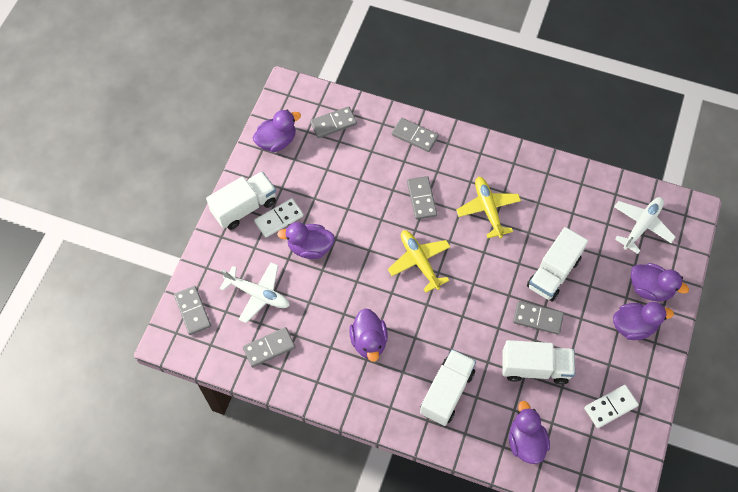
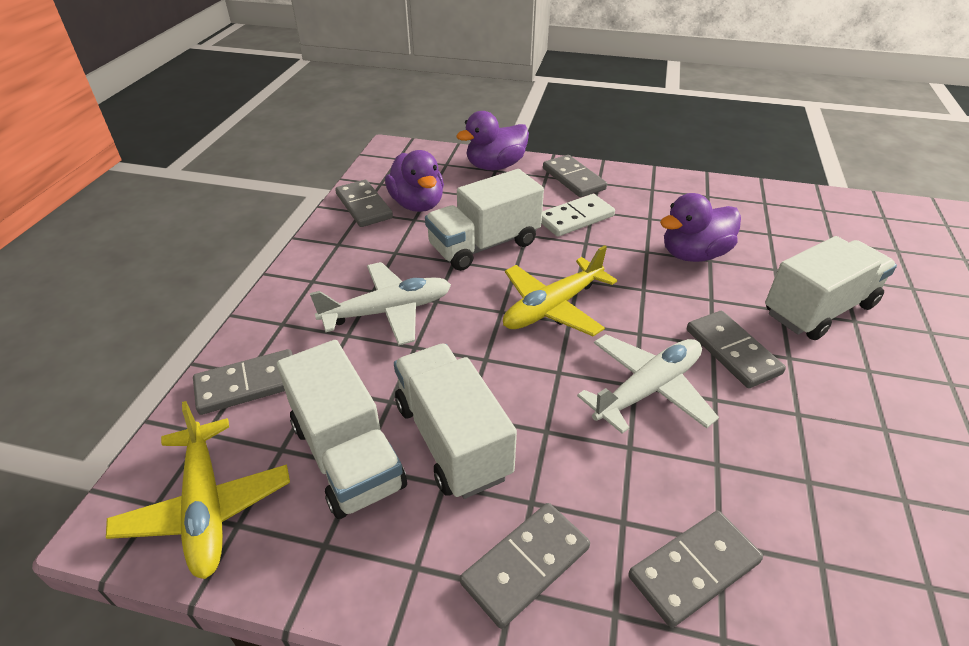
purple duck: [252,110,301,152] [277,222,335,259] [349,308,388,362] [509,401,550,464] [613,302,674,340] [631,263,689,302] = 6 -> [385,150,444,212] [456,111,529,170] [660,193,741,262] = 3
white domino: [254,198,304,238] [584,385,639,428] = 2 -> [541,194,615,237] = 1

